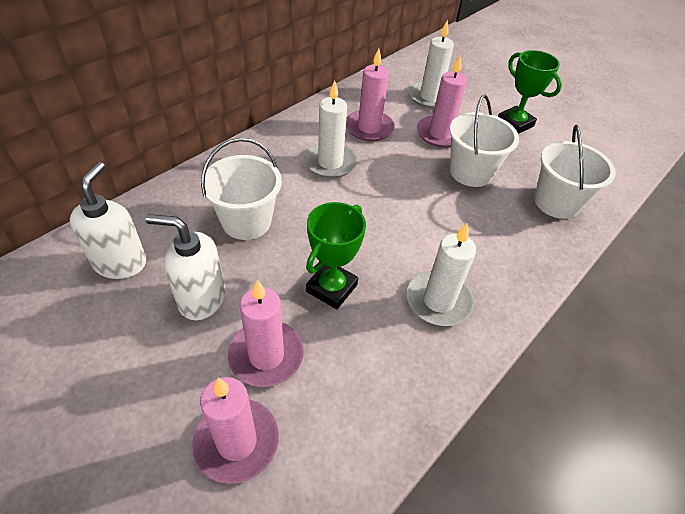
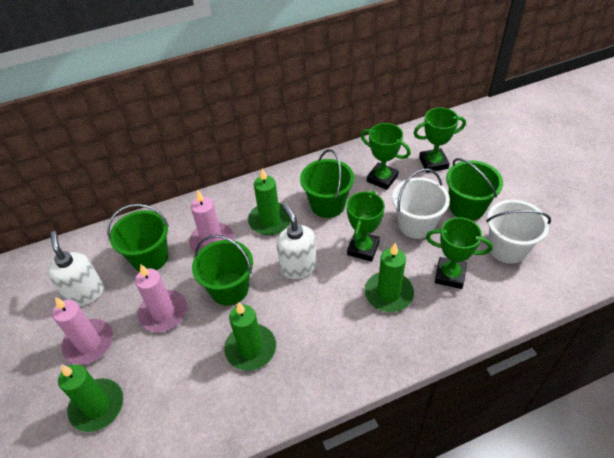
green bucket: none = 0 -> [107,204,169,272] [192,235,253,306] [300,149,354,218] [446,158,503,220] = 4
green candle: none = 0 -> [58,364,123,432] [224,302,276,371] [248,168,291,235] [365,243,414,312] = 4
green trophy: [306,202,366,309] [498,50,562,134] = 2 -> [347,190,385,262] [361,123,411,190] [414,107,466,173] [426,217,493,289] = 4
pink candle: [192,377,279,484] [228,279,304,387] [346,48,395,142] [417,55,467,148] = 4 -> [52,297,113,365] [135,264,187,332] [189,190,234,252] = 3
white bucket: [201,138,282,240] [450,95,519,187] [534,125,616,219] = 3 -> [392,169,450,239] [486,200,551,264] = 2
white candle: [304,80,358,178] [407,222,476,326] [409,20,454,109] = 3 -> none = 0

